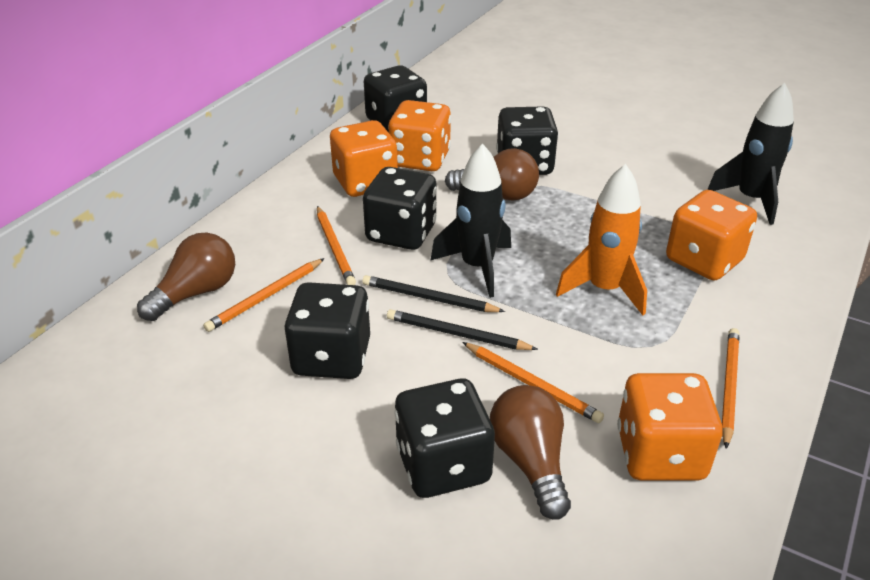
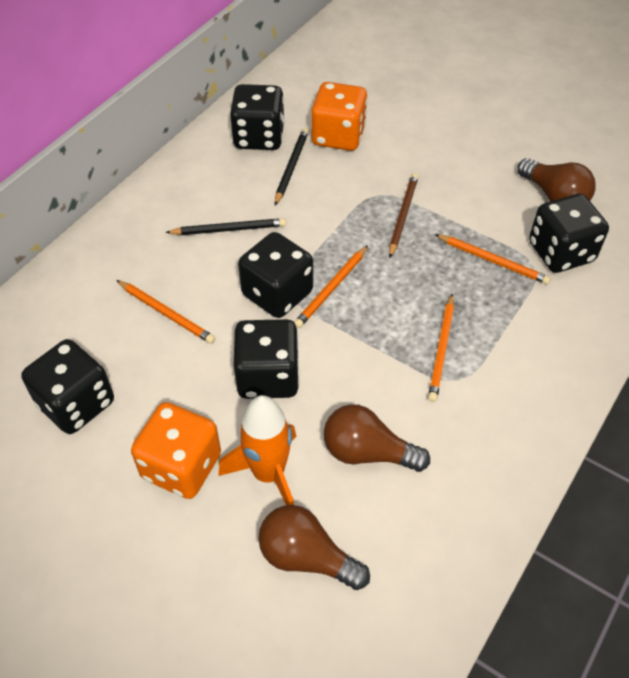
black rocket: [430,143,511,298] [707,83,794,225] = 2 -> none = 0
brown pencil: none = 0 -> [389,173,418,258] = 1
orange dice: [330,120,398,197] [388,100,451,171] [617,373,723,481] [666,190,757,281] = 4 -> [131,402,221,499] [311,82,368,151] = 2

